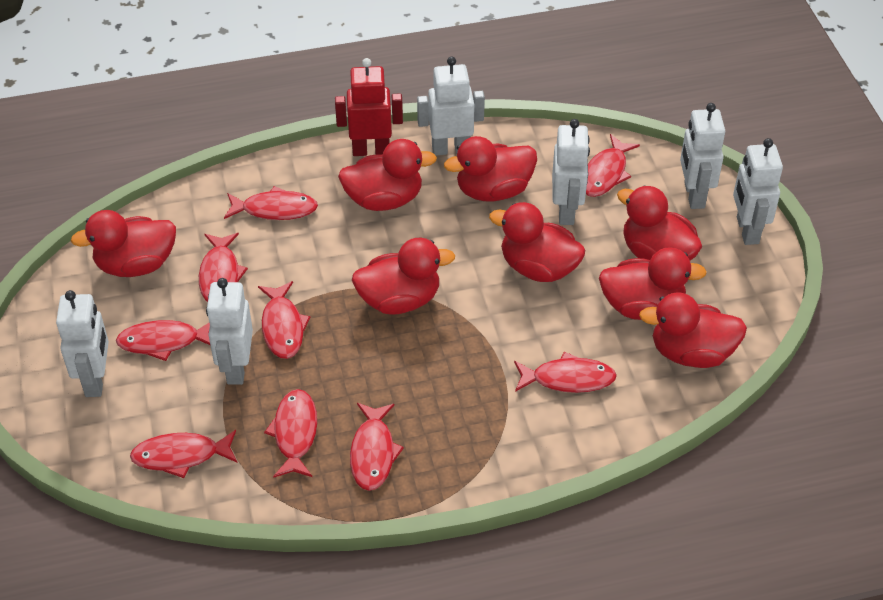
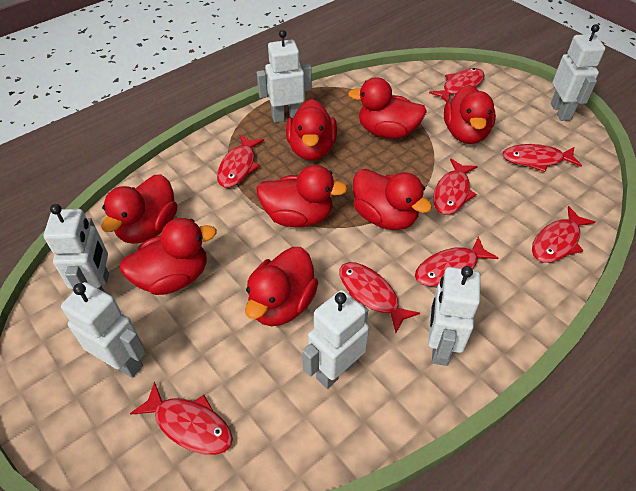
red fish: [116,320,210,361] [130,430,238,478] [199,233,248,302] [224,186,318,220] [258,281,311,359] [264,389,317,478] [350,403,404,491] [514,352,617,393] [586,134,640,197] = 9 -> [130,382,233,455] [217,135,264,187] [339,262,420,333] [415,237,498,286] [429,68,485,102] [433,158,478,215] [502,144,582,172] [532,206,596,262] = 8
red robot: [335,58,403,156] = 1 -> none = 0

